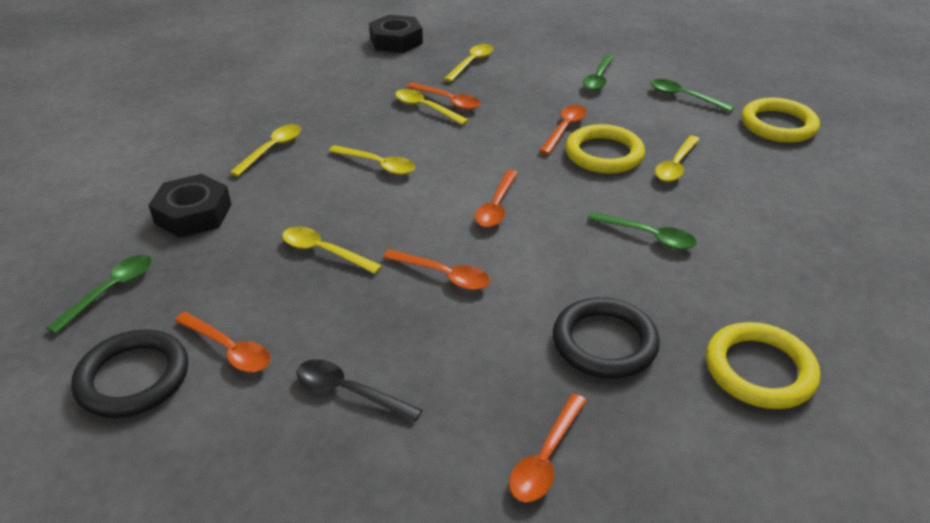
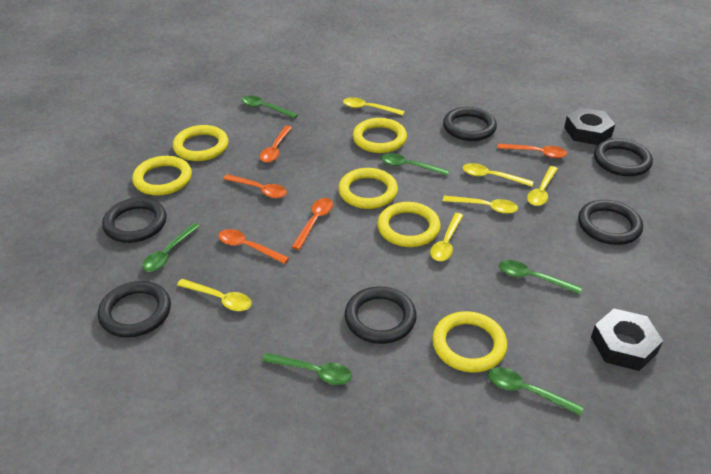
black ring: [71,329,188,418] [553,297,660,379] = 2 -> [98,281,171,338] [102,198,167,243] [345,286,417,344] [443,107,497,141] [578,200,643,245] [594,139,653,176] = 6
black spoon: [296,359,422,422] = 1 -> none = 0
green spoon: [47,255,152,334] [583,55,614,91] [587,212,697,250] [651,79,734,112] = 4 -> [142,223,200,272] [241,96,298,119] [262,353,352,385] [381,153,450,176] [488,367,584,416] [499,260,582,294] = 6
orange spoon: [174,312,271,372] [383,249,490,290] [407,83,480,110] [475,170,518,227] [509,394,587,502] [539,105,587,154] = 6 -> [218,229,289,264] [223,174,287,198] [260,126,292,163] [292,198,333,250] [497,144,567,158] = 5
yellow ring: [565,124,645,174] [706,322,820,409] [742,98,820,143] = 3 -> [132,156,192,196] [173,125,229,161] [338,168,398,209] [353,118,407,153] [377,202,441,247] [432,311,507,373] = 6

